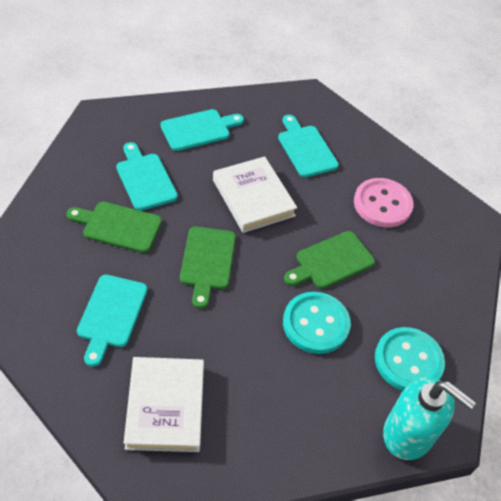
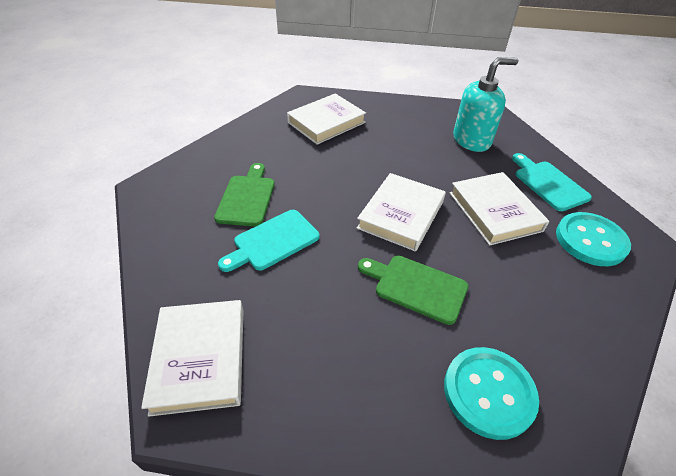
green cutting board: [67,202,162,253] [180,226,236,309] [284,231,375,289] = 3 -> [214,163,275,227] [358,256,468,325] = 2
pink button: [354,178,413,227] = 1 -> none = 0
turquoise cutting board: [77,275,148,367] [116,142,178,211] [161,109,244,151] [278,115,339,177] = 4 -> [218,210,320,272] [512,153,592,211] = 2
white book: [124,357,204,452] [213,156,297,233] = 2 -> [141,300,244,417] [287,93,366,145] [357,173,446,252] [450,172,549,245] = 4

